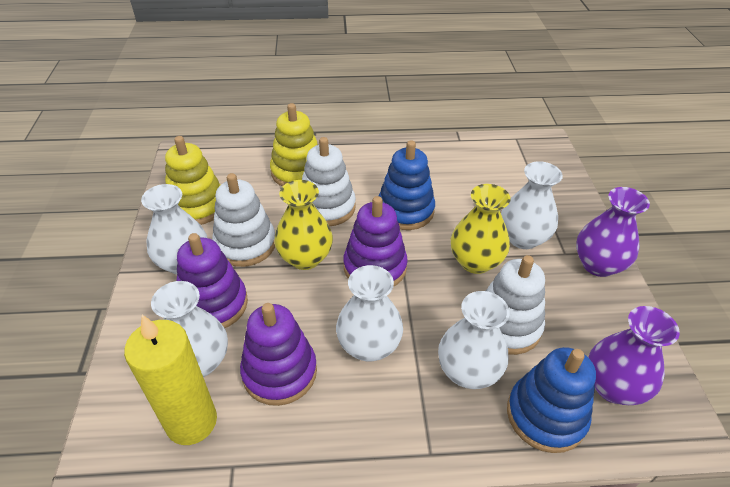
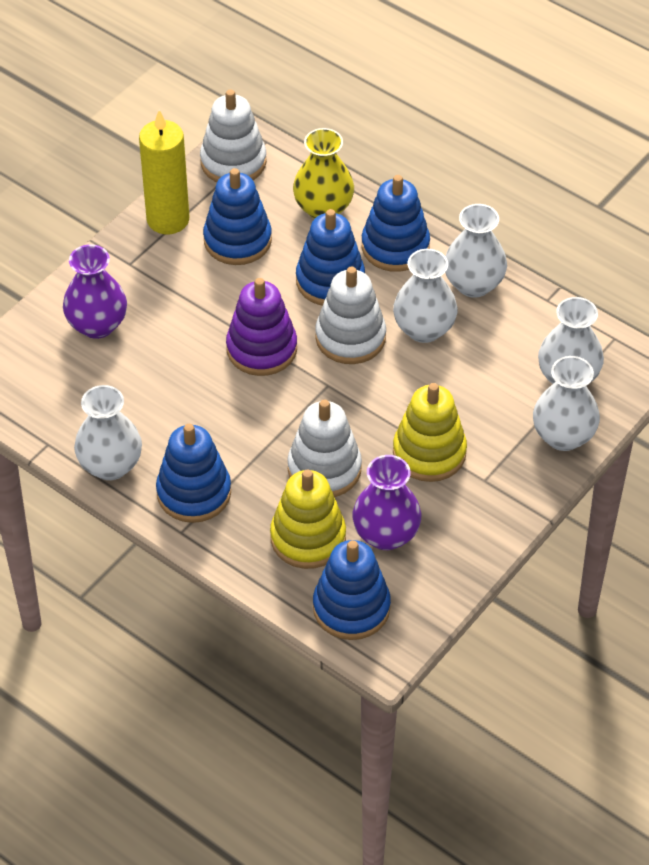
blue stacking toy: [379,140,435,230] [507,347,596,453] = 2 -> [156,424,231,523] [203,168,272,265] [296,209,365,306] [313,540,391,640] [362,175,430,272] = 5
purple stacking toy: [177,233,248,328] [240,303,317,406] [343,196,408,287] = 3 -> [226,278,297,376] = 1
yellow vase: [274,180,333,270] [451,184,511,274] = 2 -> [293,128,354,219] = 1

